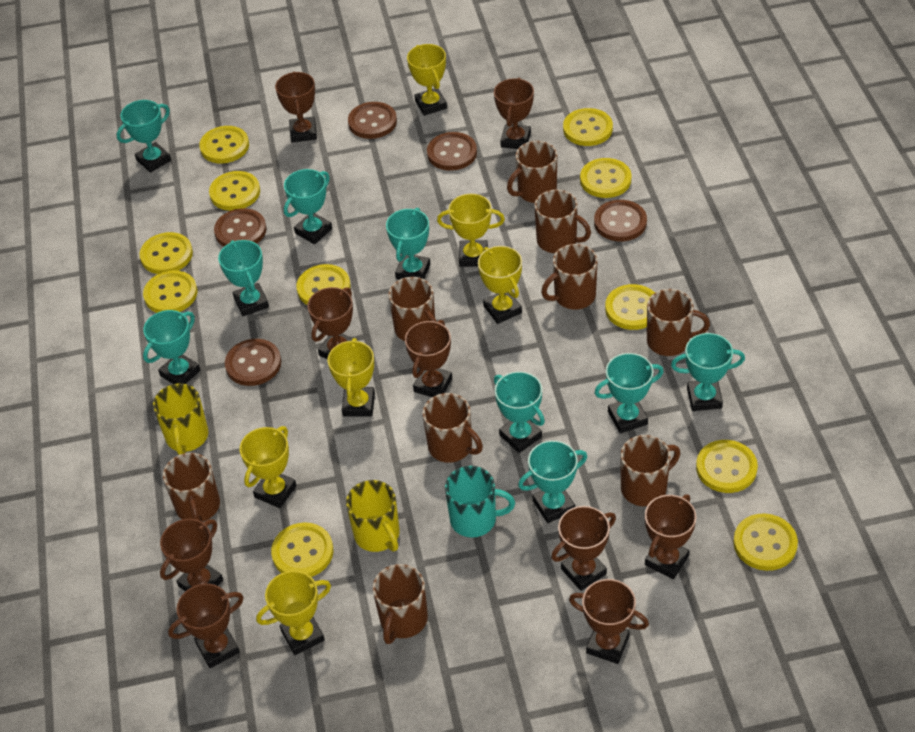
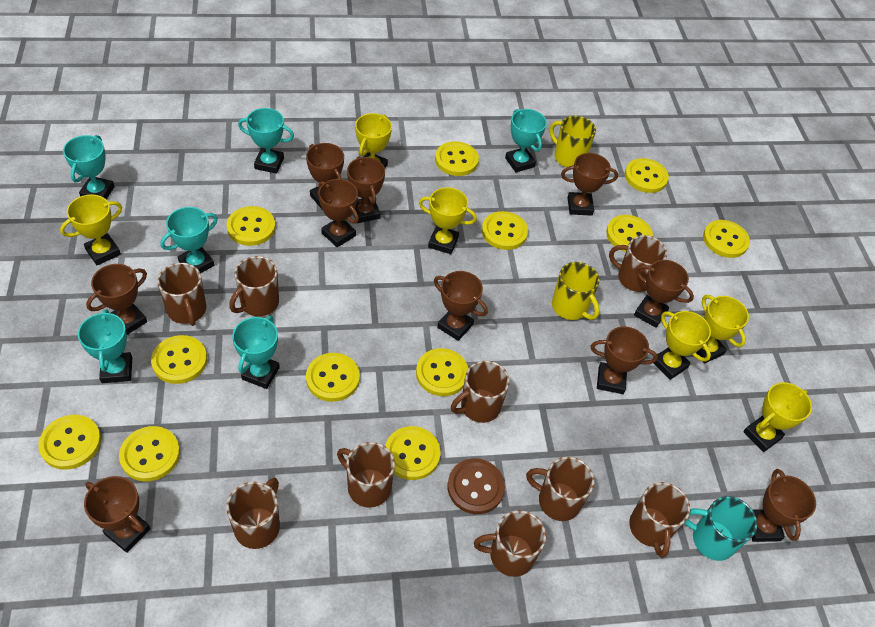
brown button: [214,208,266,247] [225,339,281,386] [348,102,397,139] [427,132,477,171] [594,200,647,241] = 5 -> [447,458,505,514] = 1
brown trophy: [160,519,223,591] [168,583,244,668] [275,71,317,143] [307,287,353,359] [405,320,452,397] [494,78,534,149] [551,506,616,591] [569,579,649,664] [645,495,696,579] = 9 -> [84,476,151,553] [86,264,147,335] [306,143,344,209] [318,179,359,247] [347,156,385,223] [434,271,488,341] [561,153,618,216] [590,326,658,394] [634,260,694,328] [752,469,816,542] = 10
turquoise trophy: [117,100,171,173] [143,310,200,384] [218,240,269,316] [284,169,332,244] [386,208,431,280] [494,371,545,453] [518,440,587,523] [594,353,664,433] [671,333,745,411] = 9 -> [63,135,115,200] [78,309,132,383] [161,207,218,273] [232,316,280,389] [238,108,294,174] [505,109,547,172] = 6
yellow button: [139,232,193,274] [143,270,197,313] [199,126,249,164] [209,171,260,211] [271,522,333,577] [297,264,351,305] [563,108,613,146] [580,158,632,198] [605,284,655,330] [696,440,758,493] [733,514,798,571] = 11 -> [39,415,101,470] [119,426,180,482] [151,335,207,384] [227,206,275,246] [306,353,360,402] [385,426,441,480] [416,348,468,396] [435,141,479,176] [482,211,528,250] [606,215,653,252] [625,158,669,193] [703,220,750,258] = 12

